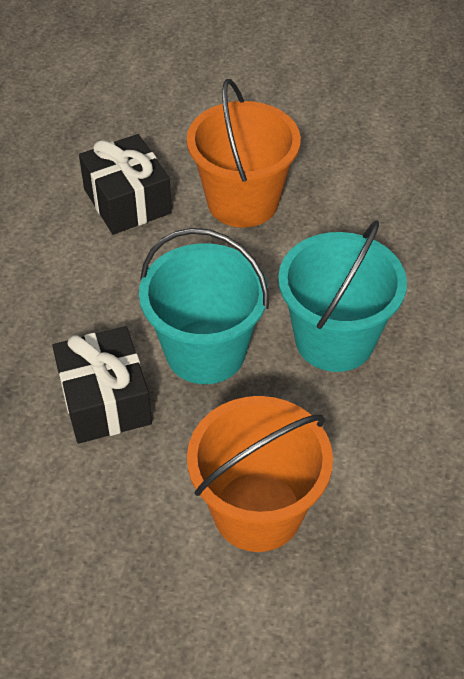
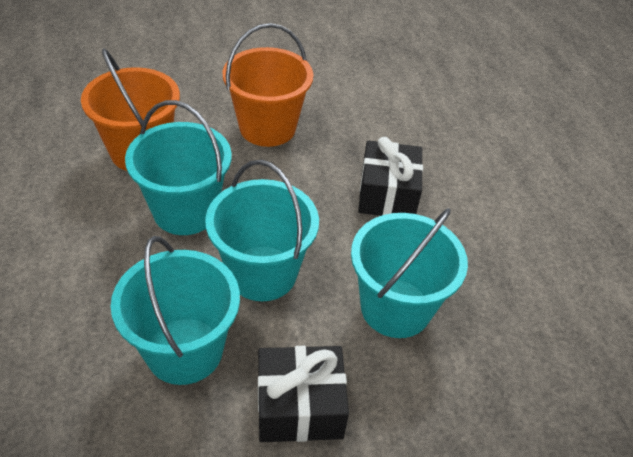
turquoise bucket: [139,228,269,384] [278,220,407,372] = 2 -> [111,236,240,385] [125,100,232,235] [205,160,319,301] [351,208,468,338] = 4

